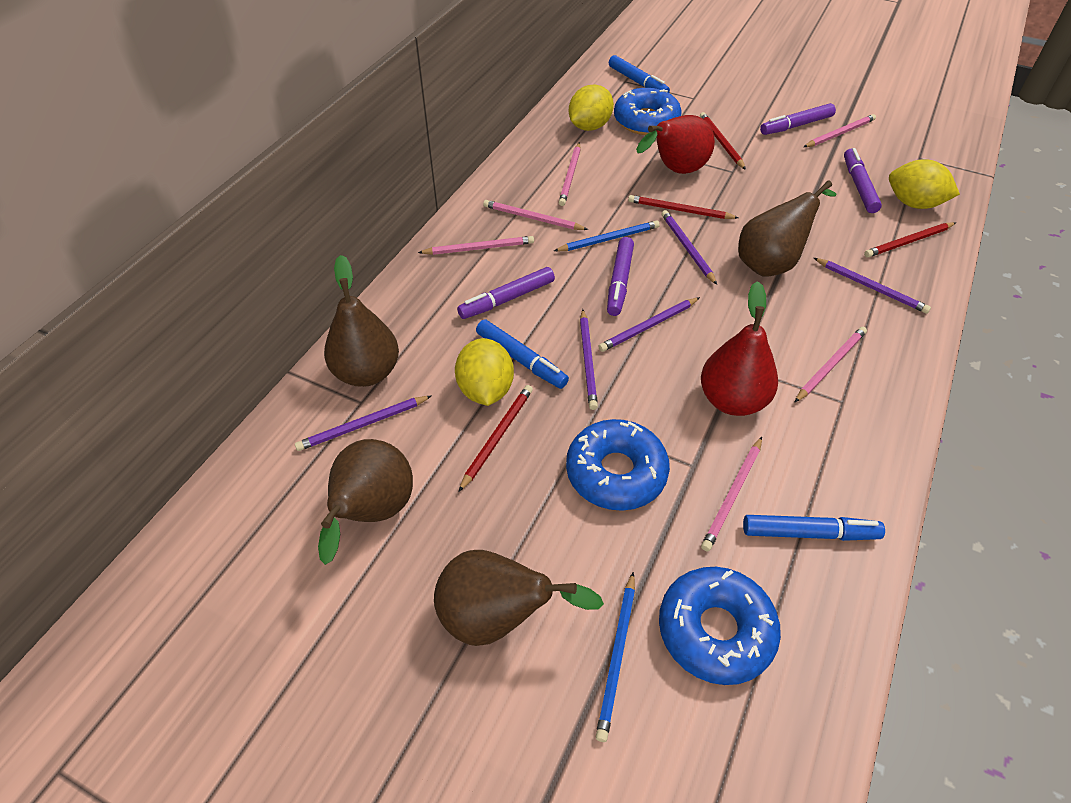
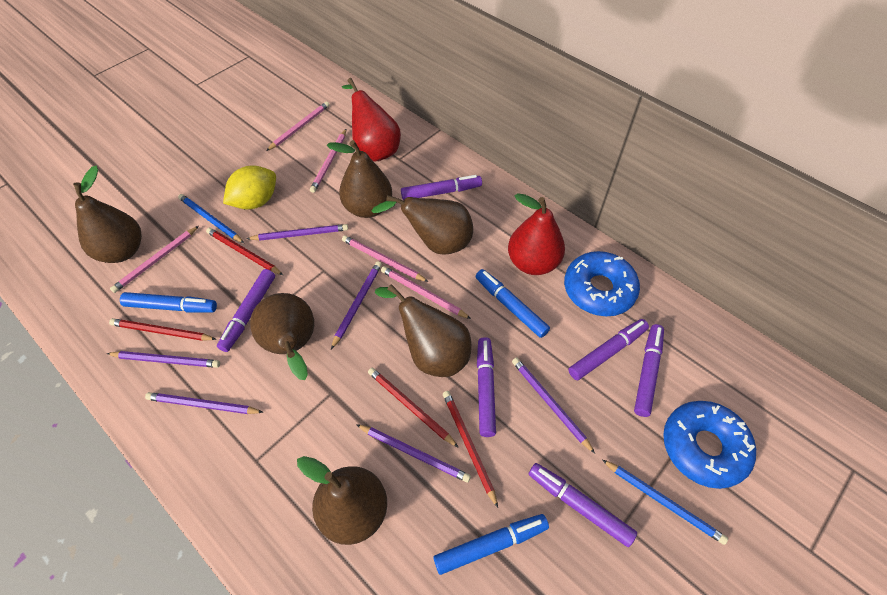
blue donut: [566,419,670,511] [614,88,682,135] [659,567,781,685] = 3 -> [564,251,640,316] [663,401,756,489] = 2
brown pear: [318,439,413,565] [324,255,399,387] [434,550,604,646] [738,180,837,276] = 4 -> [73,166,142,263] [250,293,314,380] [297,456,387,545] [327,140,392,218] [371,195,473,255] [375,284,471,377] = 6
pink pencil: [418,236,534,255] [483,200,588,230] [559,142,581,206] [701,437,762,551] [794,327,867,403] [804,114,876,147] = 6 -> [110,226,199,293] [266,101,329,151] [310,129,346,193] [342,235,428,282] [381,266,471,319] = 5
purple marker: [457,267,555,319] [607,237,634,316] [760,103,836,135] [844,148,882,213] = 4 -> [217,269,275,352] [401,175,482,200] [477,337,496,437] [529,463,637,547] [568,319,649,380] [634,324,664,417] = 6
purple pencil: [295,396,431,451] [580,309,598,410] [598,297,700,352] [661,210,717,285] [814,258,931,314] = 5 -> [106,351,220,368] [145,392,263,414] [247,224,348,241] [331,261,382,349] [356,424,471,483] [512,357,595,453] = 6
yellow lemon: [455,338,514,406] [569,84,614,131] [889,159,960,209] = 3 -> [223,165,276,209] = 1

